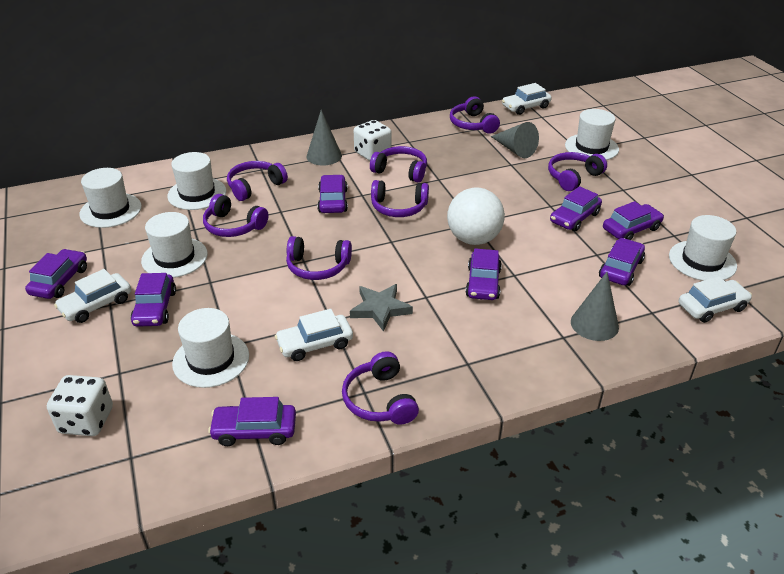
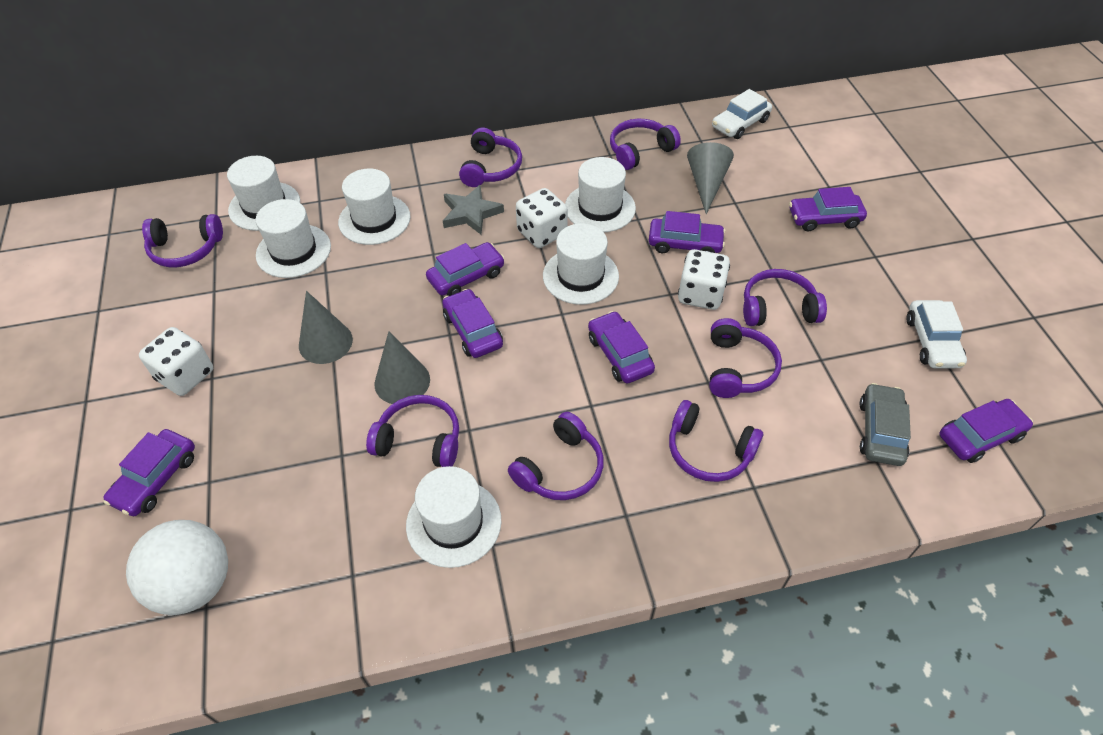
grey car: none = 0 -> [860,383,911,466] = 1
purple car: [25,249,87,299] [131,273,176,327] [208,397,296,446] [317,175,348,213] [465,248,502,300] [550,186,602,231] [599,238,645,286] [603,201,664,240] = 8 -> [103,429,195,516] [426,242,505,296] [442,289,503,358] [588,311,655,383] [649,211,726,253] [789,187,867,231] [939,399,1033,463] = 7
white car: [54,269,131,323] [275,309,353,361] [502,83,552,115] [679,276,752,323] = 4 -> [712,89,772,139] [906,300,967,369] = 2
white dice: [47,375,113,436] [354,120,392,161] = 2 -> [139,327,213,396] [516,188,568,248] [678,249,730,310] = 3

